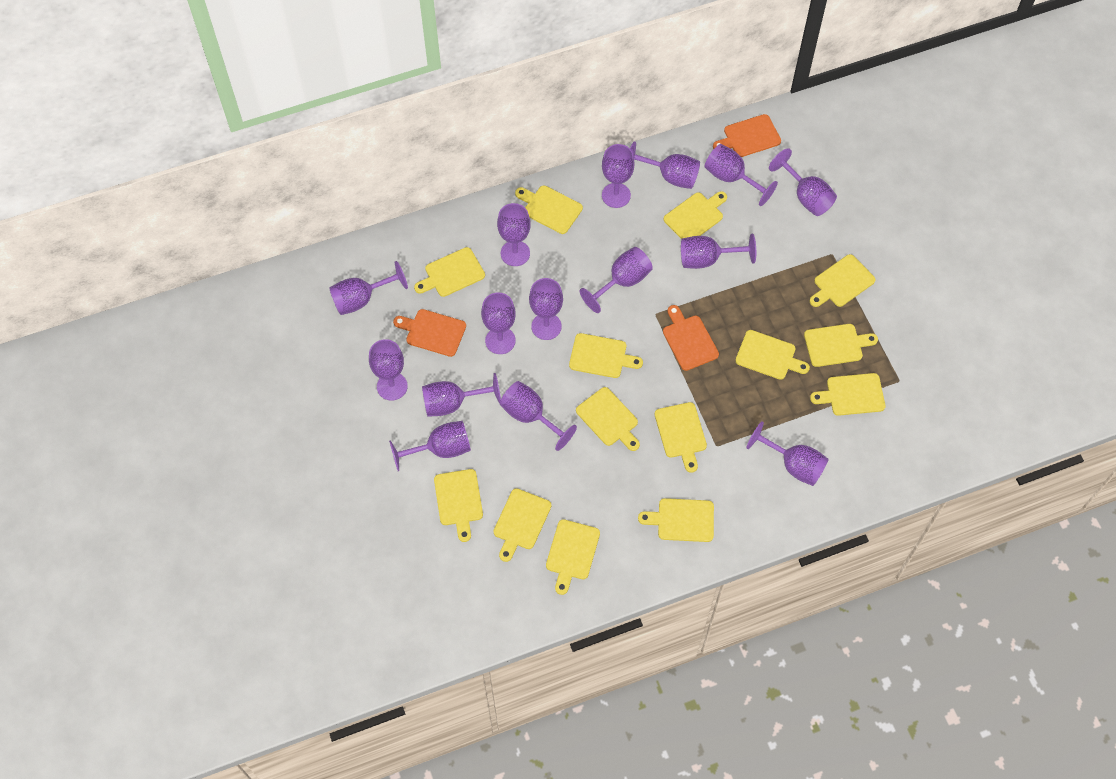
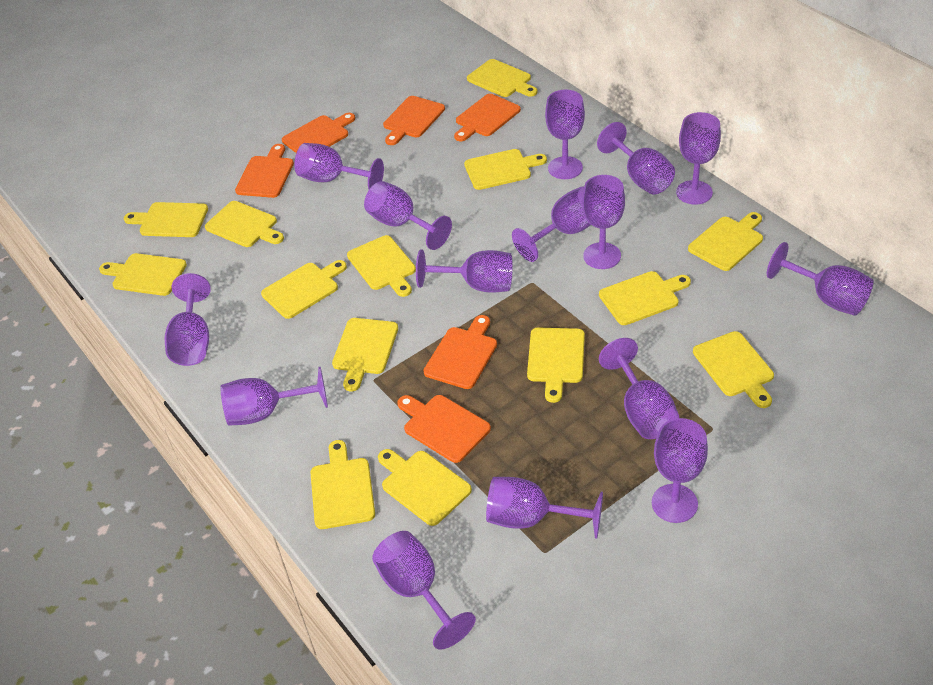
orange cutting board: [393,309,466,357] [663,305,719,371] [713,114,781,157] = 3 -> [235,144,294,198] [282,113,355,153] [383,96,445,145] [397,395,491,463] [424,315,497,389] [454,94,521,141] = 6

